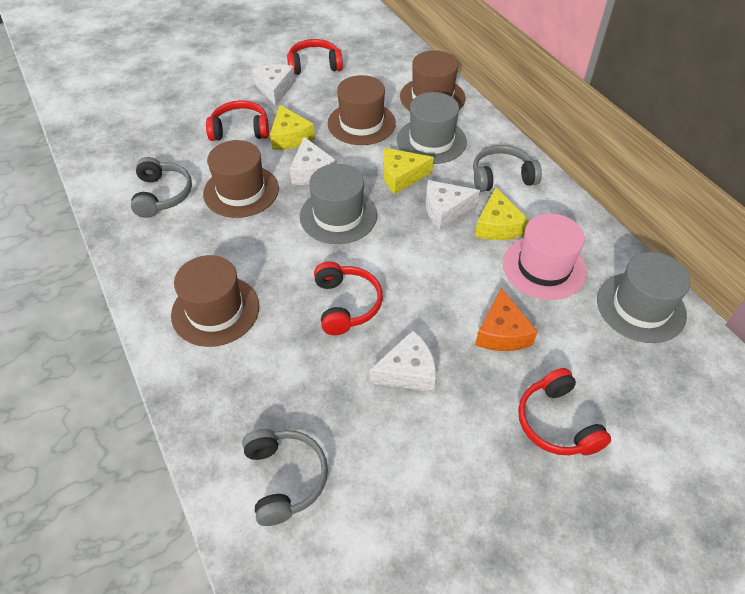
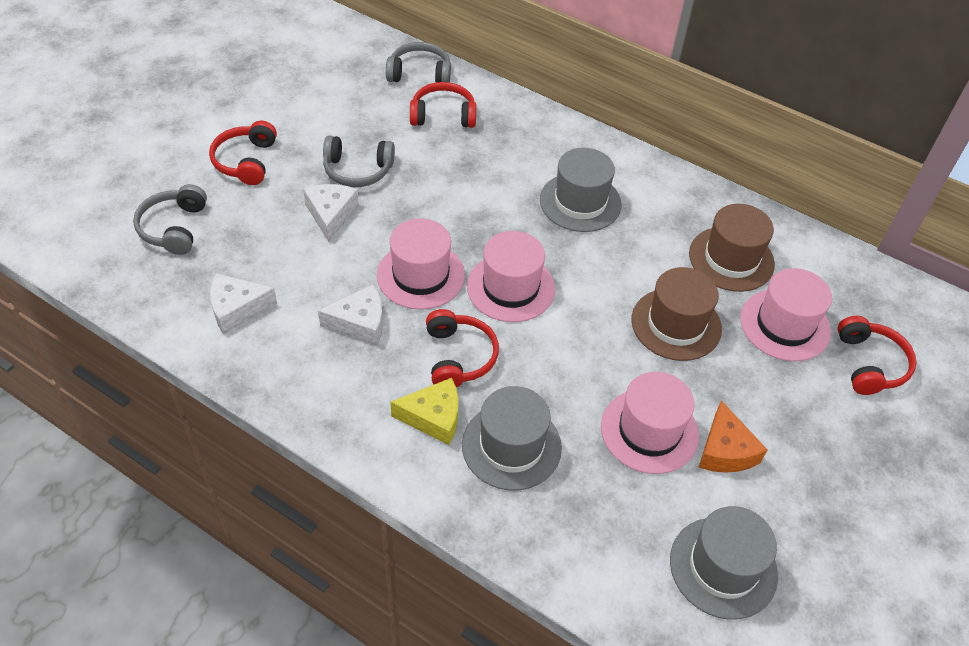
brown hat: [171,255,259,347] [203,140,279,218] [327,75,396,145] [400,50,465,111] = 4 -> [632,267,722,361] [689,204,775,292] = 2
pink hat: [503,213,587,300] = 1 -> [377,218,465,310] [467,231,555,322] [601,372,699,474] [740,268,832,361] = 4
white cheese: [252,64,295,106] [290,137,337,185] [370,330,436,392] [426,180,480,229] = 4 -> [210,273,277,334] [303,184,359,242] [318,284,383,346] = 3
yellow cheese: [270,105,315,150] [383,148,434,194] [475,187,529,240] = 3 -> [390,378,458,445] = 1

